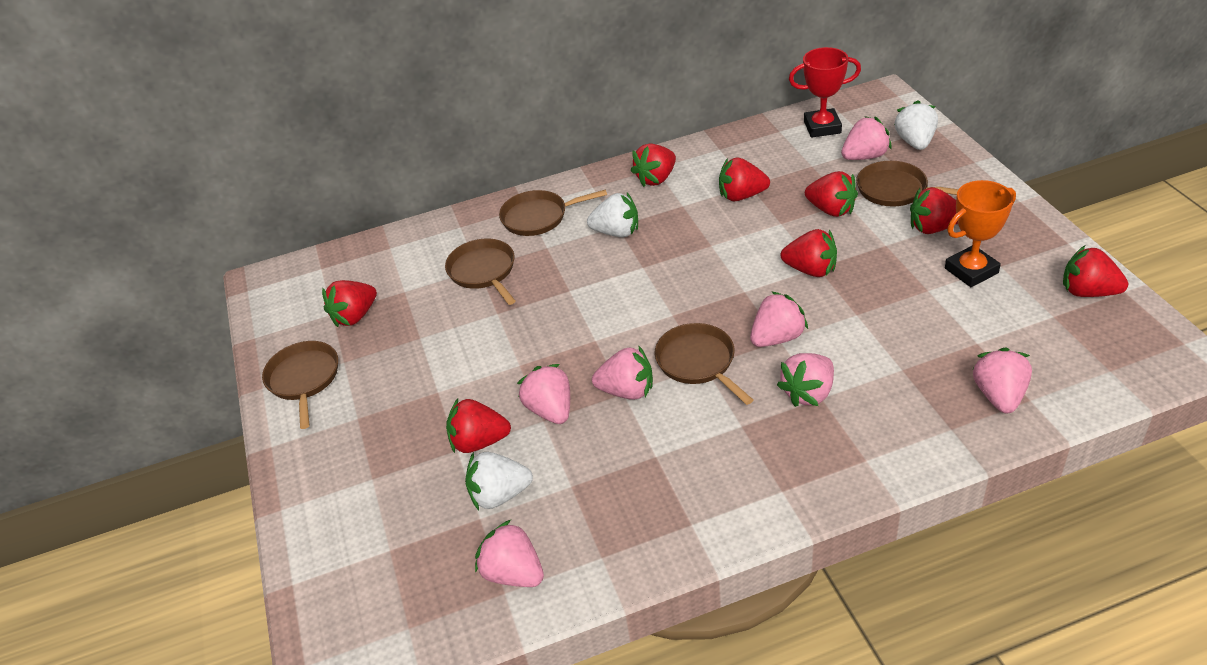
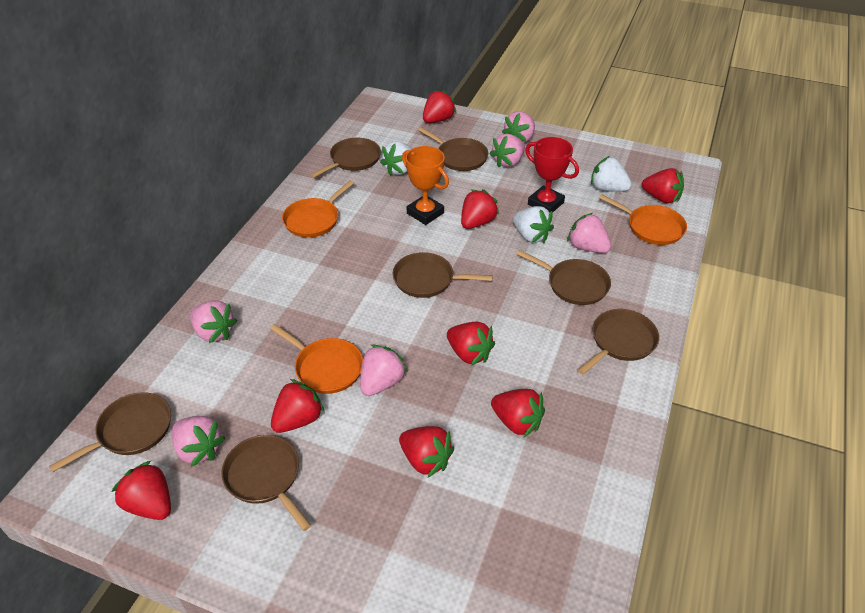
brown pan: [262,341,338,429] [445,239,516,305] [499,189,607,236] [655,323,753,405] [856,161,958,207] = 5 -> [49,392,171,472] [221,435,311,531] [311,138,381,178] [393,252,493,298] [418,127,488,171] [517,250,611,305] [578,309,659,375] = 7
orange pan: none = 0 -> [270,324,363,394] [282,180,354,237] [599,195,687,245] = 3
pink strawberry: [475,520,544,587] [517,364,570,424] [592,345,653,400] [750,291,808,347] [777,353,834,407] [841,116,892,160] [972,347,1032,413] = 7 -> [172,416,226,467] [190,300,237,343] [360,345,408,396] [490,134,525,167] [502,111,535,143] [567,213,611,253] = 6

